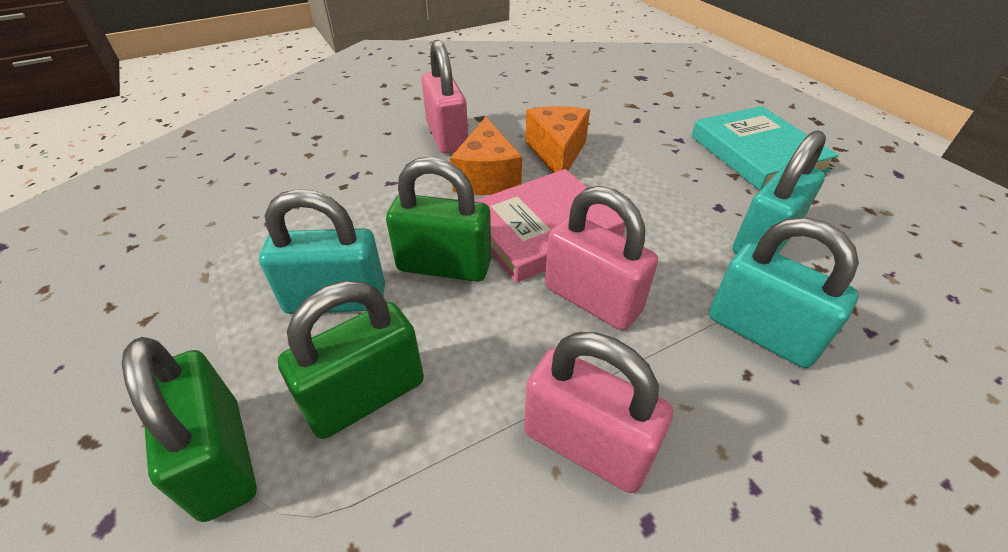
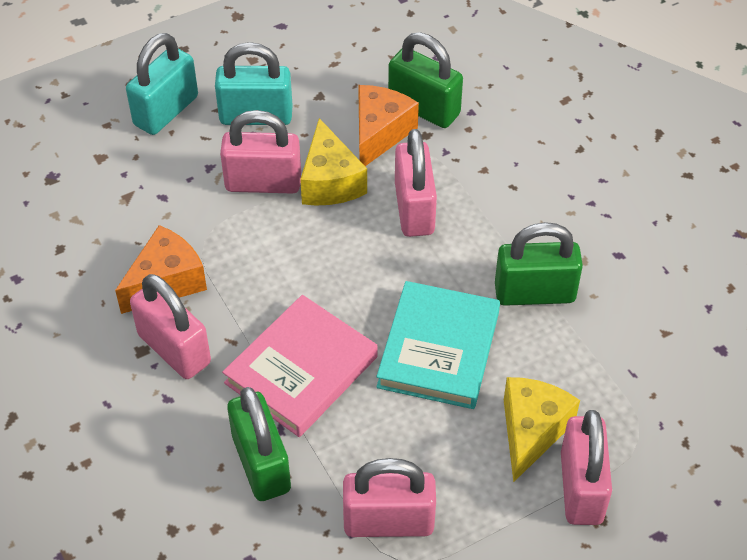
pink padlock: [421,40,468,154] [524,332,673,493] [545,186,658,330] = 3 -> [130,274,211,379] [220,110,301,194] [343,458,436,537] [395,129,437,237] [561,410,612,525] = 5
turquoise padlock: [259,189,385,314] [709,217,859,368] [733,130,826,254] = 3 -> [126,33,198,135] [215,42,292,125] = 2
yellow cheese: none = 0 -> [300,118,367,206] [504,377,580,483] = 2

